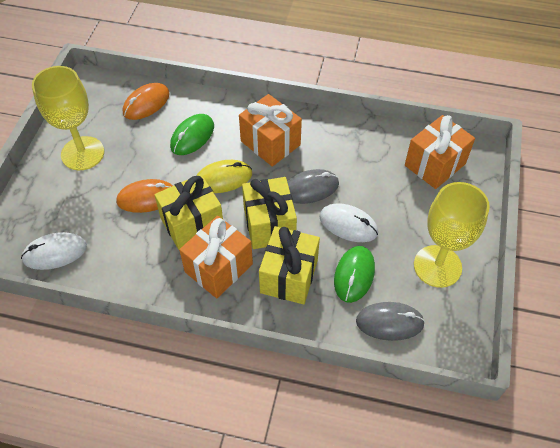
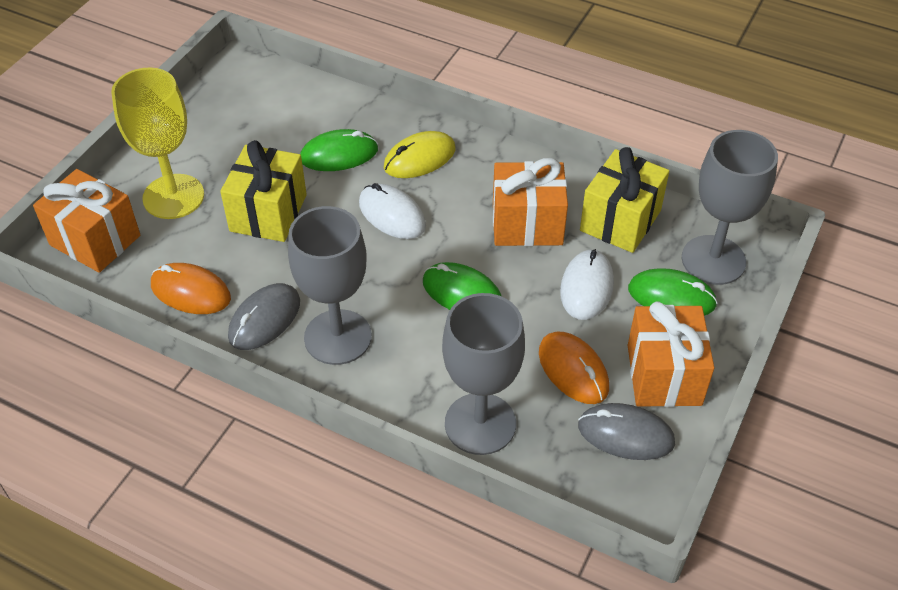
green mouse: [170,114,214,155] [334,246,375,303] = 2 -> [300,129,378,171] [423,262,502,310] [628,268,718,316] = 3
grey goblet: none = 0 -> [288,206,372,365] [442,293,525,455] [682,130,778,285] = 3
yellow gift: [154,174,223,250] [242,177,297,249] [259,226,320,304] = 3 -> [220,140,307,242] [580,147,669,253] = 2
yellow goblet: [32,66,104,170] [414,182,490,288] = 2 -> [111,67,204,219] = 1

